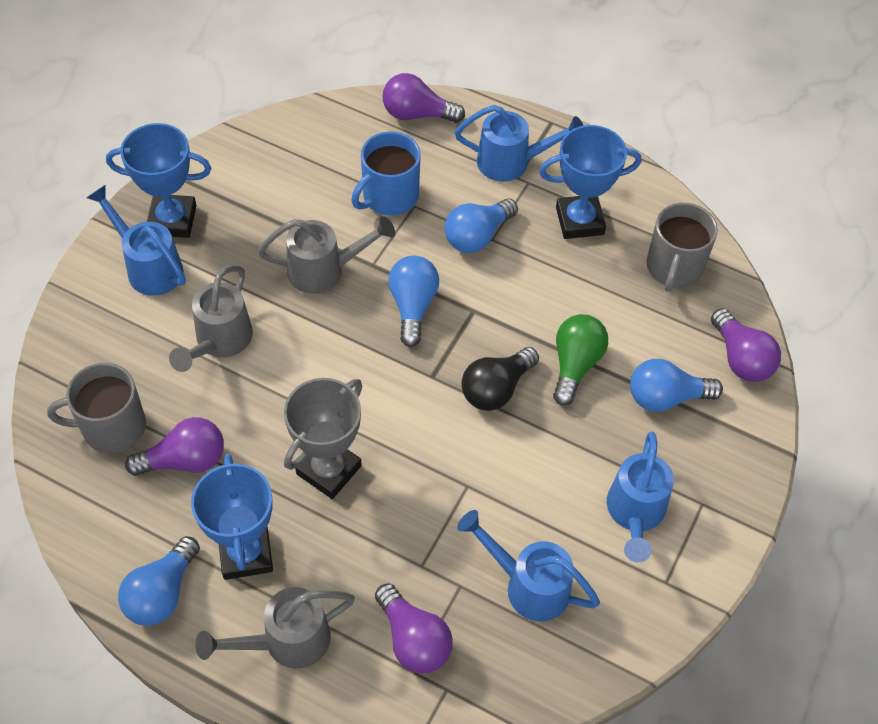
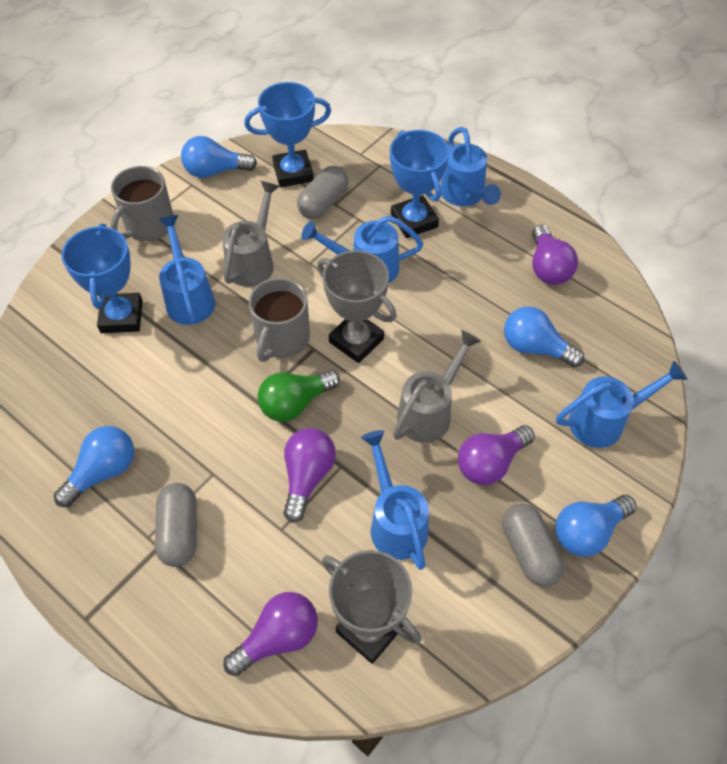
black light bulb: [461,347,539,411] = 1 -> none = 0
blue mug: [351,132,421,215] = 1 -> none = 0
blue watering can: [86,185,186,296] [455,105,583,181] [457,510,600,622] [607,431,674,563] = 4 -> [158,215,215,325] [301,216,423,283] [361,430,429,570] [440,127,501,206] [556,360,687,448] = 5
grey capsule: none = 0 -> [155,483,197,567] [297,166,349,219] [503,503,565,587] = 3
grey trophy: [284,378,362,499] = 1 -> [317,250,396,363] [322,550,421,664] = 2
grey watering can: [169,265,253,372] [195,587,355,669] [258,216,395,294] = 3 -> [222,181,280,287] [393,330,481,443] = 2

